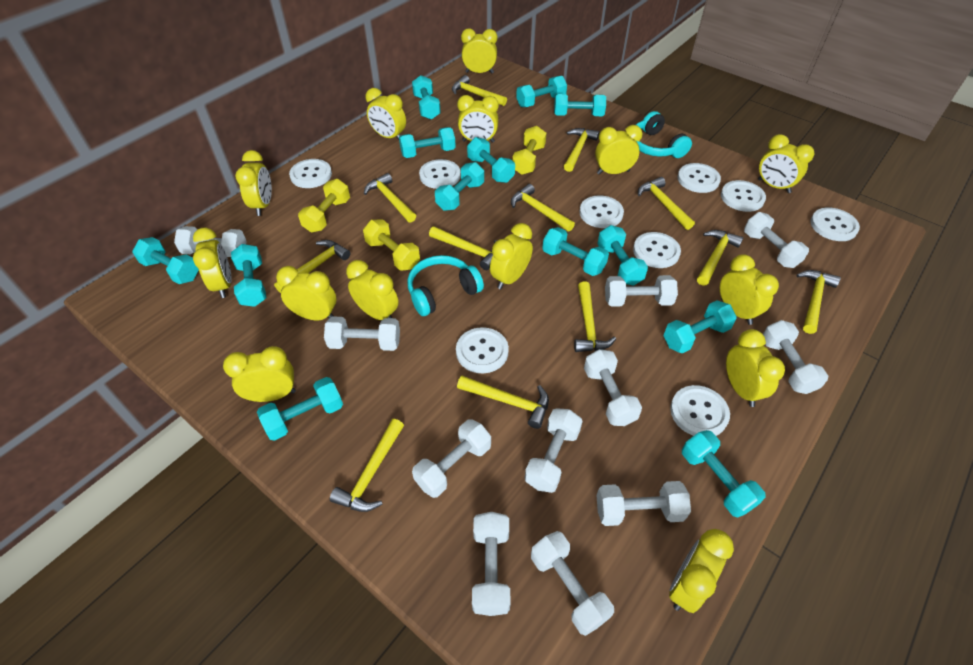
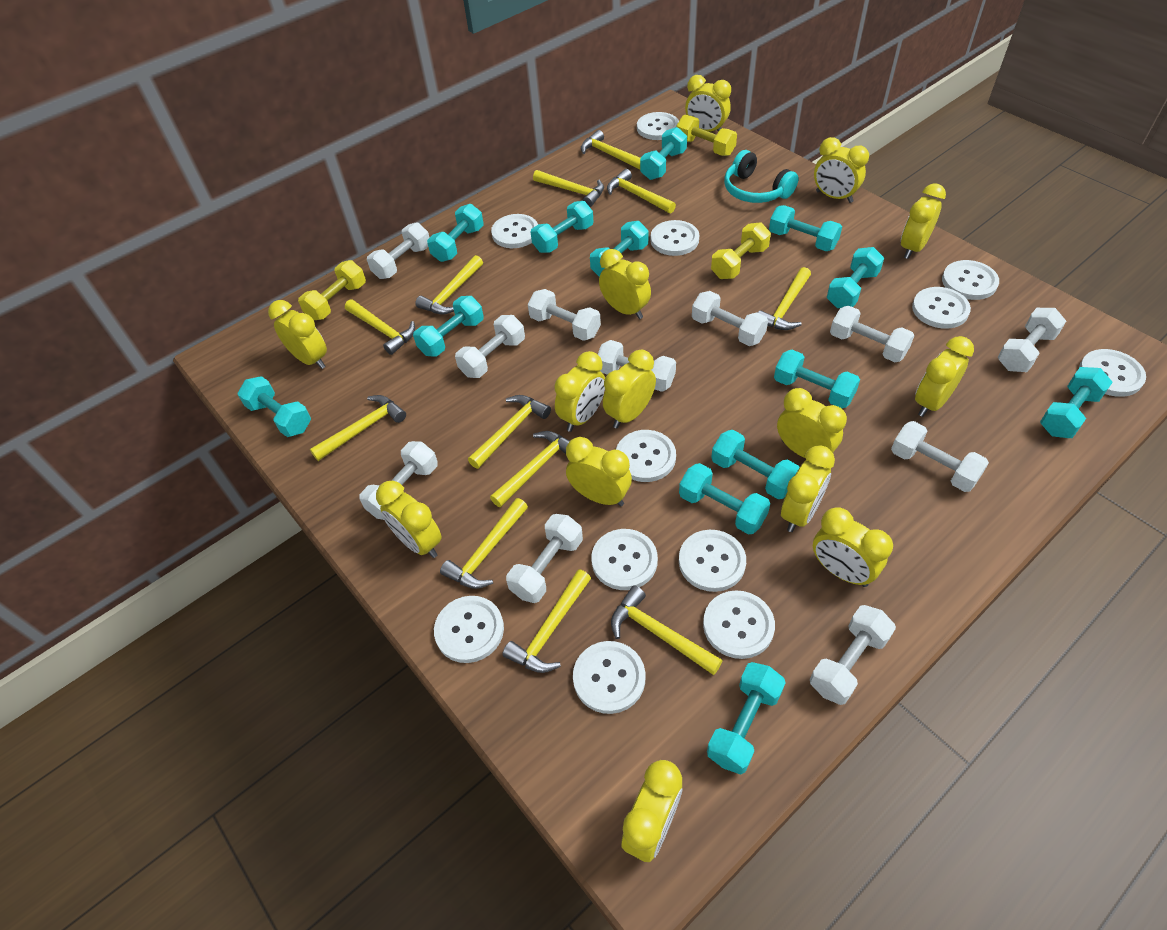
turquoise headphones: [407,255,484,316] [636,111,692,158] = 2 -> [724,150,799,203] = 1
white button: [289,159,332,188] [419,159,461,189] [456,327,509,373] [579,195,624,228] [633,232,681,268] [670,385,730,436] [677,163,721,193] [721,180,766,212] [810,207,860,241] = 9 -> [434,596,504,663] [491,214,538,248] [573,641,645,714] [591,529,658,590] [616,430,676,482] [637,112,679,140] [650,220,699,256] [679,530,746,592] [703,590,775,659] [912,287,971,329] [942,260,999,300] [1079,349,1146,397] = 12

